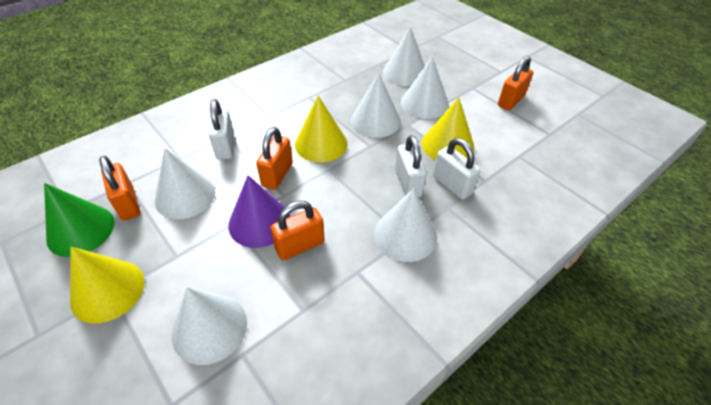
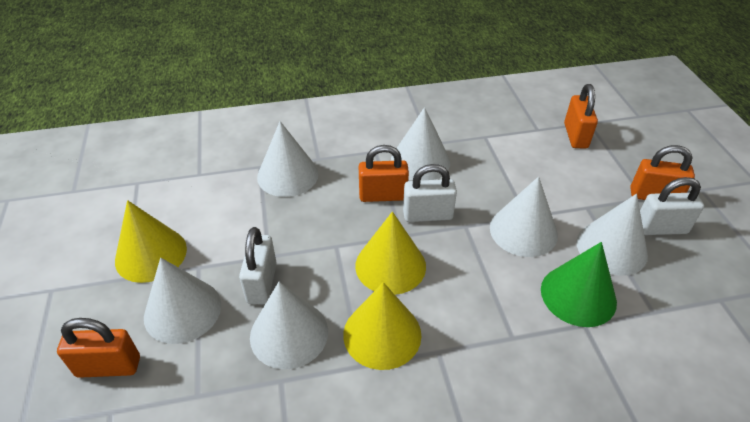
purple cone: [228,175,290,248] = 1 -> none = 0

